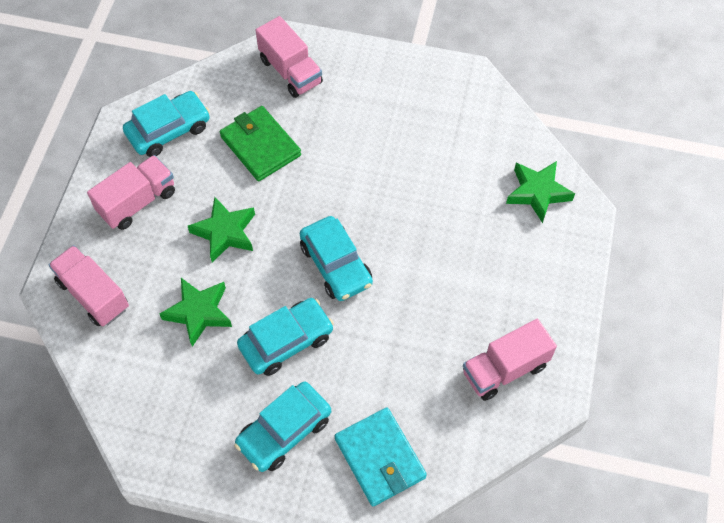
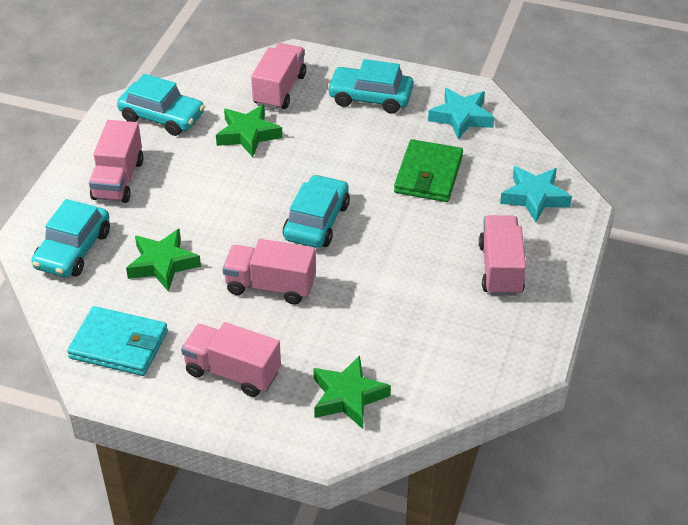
pink truck: [48,245,129,326] [87,155,175,230] [256,16,323,98] [463,319,557,401] = 4 -> [89,120,143,203] [181,322,281,397] [223,239,316,305] [251,43,306,110] [479,215,526,296] = 5
turquoise star: none = 0 -> [428,88,494,139] [500,166,572,222] = 2

